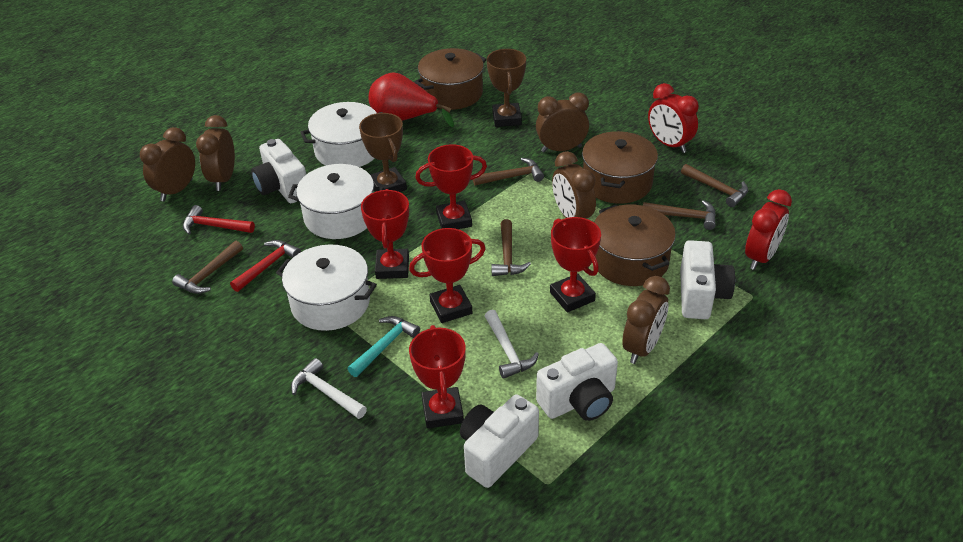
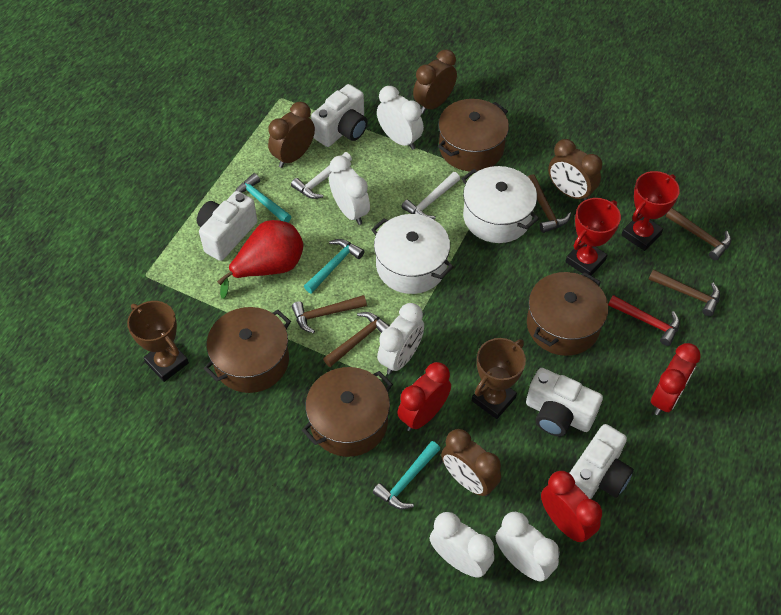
brown clock: [140,127,195,201] [196,115,235,191] [536,92,589,152] [552,151,596,219] [622,276,670,364] = 5 -> [268,102,315,168] [413,49,457,114] [441,429,501,496] [548,139,602,201] = 4
brown pot: [415,48,487,110] [582,131,658,204] [594,205,676,286] = 3 -> [204,307,291,393] [302,367,393,457] [438,99,509,171] [527,272,609,356] = 4
red clock: [648,83,699,153] [745,189,792,270] = 2 -> [397,362,451,431] [541,471,602,543] [651,343,701,415] = 3
red hammer: [183,205,255,234] [230,240,301,292] = 2 -> [608,295,680,346] = 1
red trophy: [361,189,409,279] [409,228,486,323] [409,325,466,428] [415,144,487,229] [550,217,601,312] = 5 -> [565,198,621,276] [621,171,680,251] = 2
turquoise hammer: [348,316,420,377] = 1 -> [235,173,292,223] [304,239,365,293] [373,441,440,510] = 3
white clock: none = 0 -> [329,156,370,225] [377,86,424,150] [377,303,424,374] [430,512,495,578] [496,512,560,581] = 5
white pot: [276,244,377,331] [288,164,384,239] [300,102,383,167] = 3 -> [371,214,453,294] [462,166,539,243] = 2

